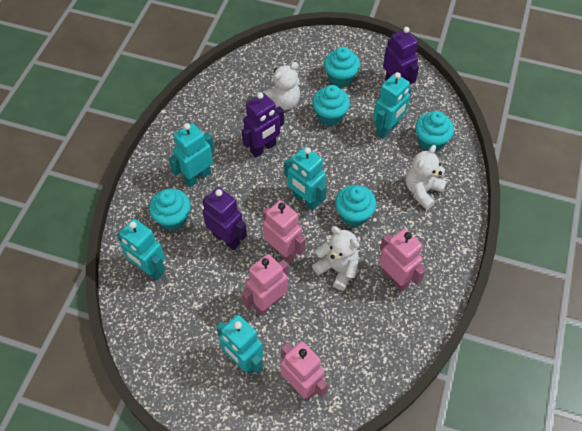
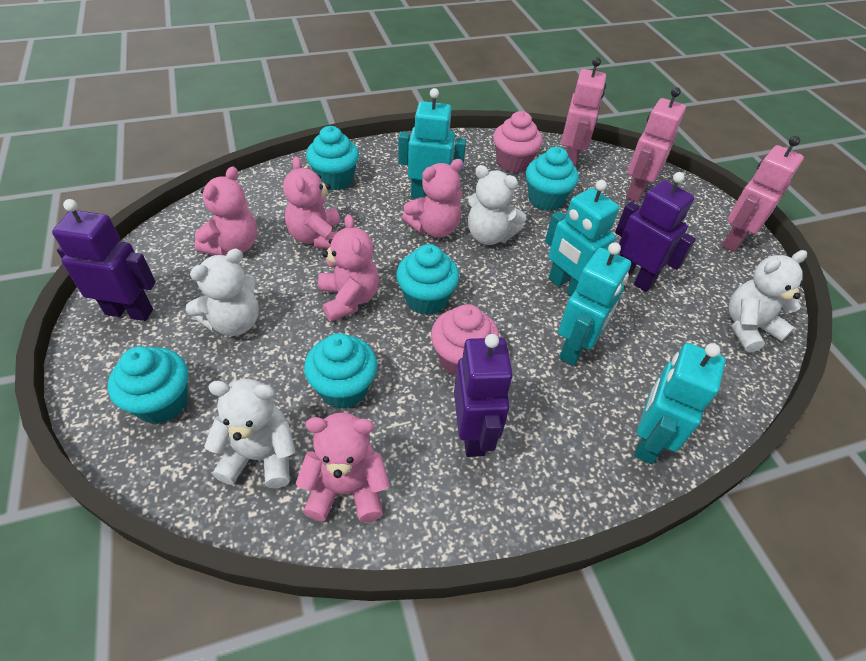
pink cupcake: none = 0 -> [431,304,499,376] [493,111,543,173] = 2
pink robot: [241,254,288,315] [263,200,306,263] [280,341,328,400] [379,228,426,292] = 4 -> [561,57,606,167] [626,87,686,202] [722,136,804,252] = 3
pink teddy bear: none = 0 -> [195,167,257,256] [283,156,340,249] [296,412,390,522] [318,214,379,322] [402,159,464,238] = 5
turquoise robot: [117,219,165,280] [168,123,214,187] [216,315,263,375] [284,147,327,211] [373,72,411,139] = 5 -> [398,88,466,199] [545,180,619,297] [558,242,631,366] [634,343,726,464] = 4
white teddy bear: [263,62,300,110] [312,226,360,290] [406,145,447,210] = 3 -> [186,249,259,336] [204,379,296,488] [468,165,526,245] [729,250,807,353] = 4

